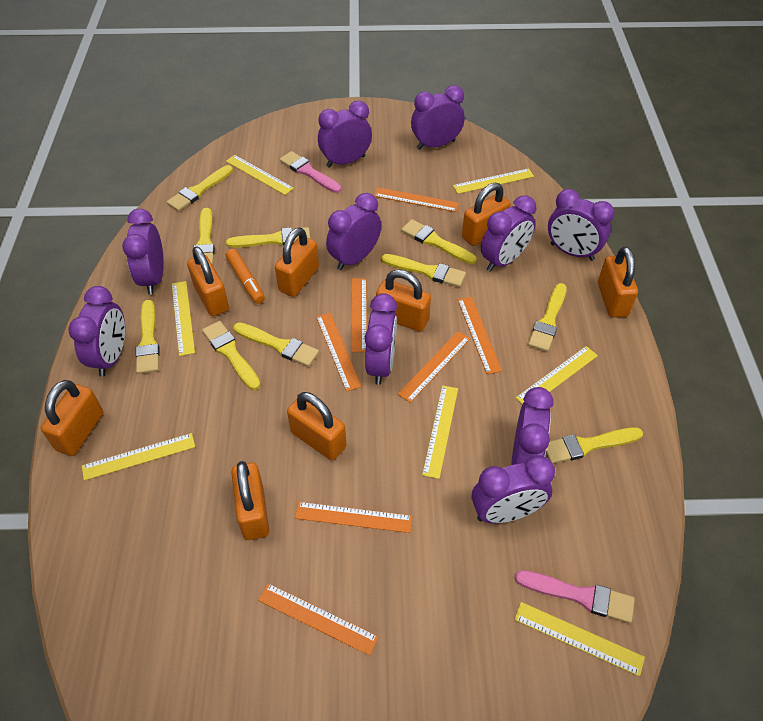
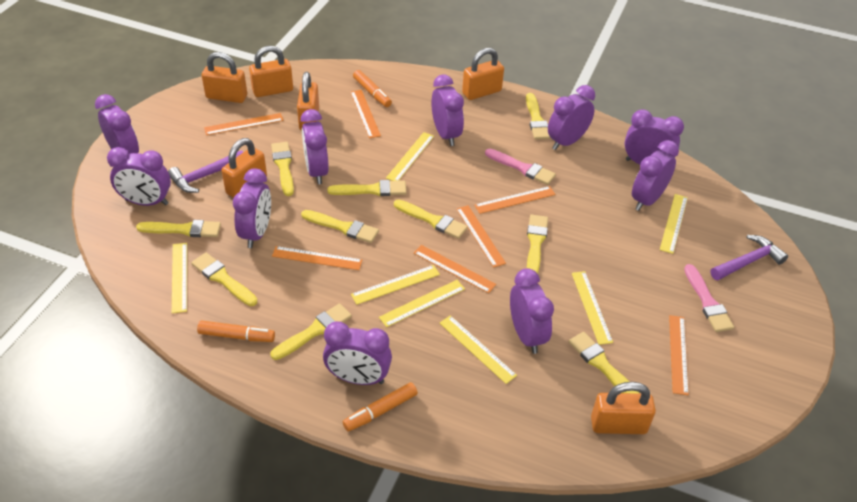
orange marker: [226,249,265,304] = 1 -> [197,320,275,342] [343,382,418,431] [353,70,392,107] = 3
orange padlock: [41,380,103,456] [187,246,229,316] [231,461,269,540] [275,227,319,297] [287,392,346,460] [376,270,431,332] [462,183,511,246] [598,247,638,318] = 8 -> [202,52,247,103] [221,138,267,198] [249,46,293,97] [297,72,319,131] [462,48,504,100] [591,382,656,434] = 6
purple hammer: none = 0 -> [168,150,243,193] [710,235,788,280] = 2

